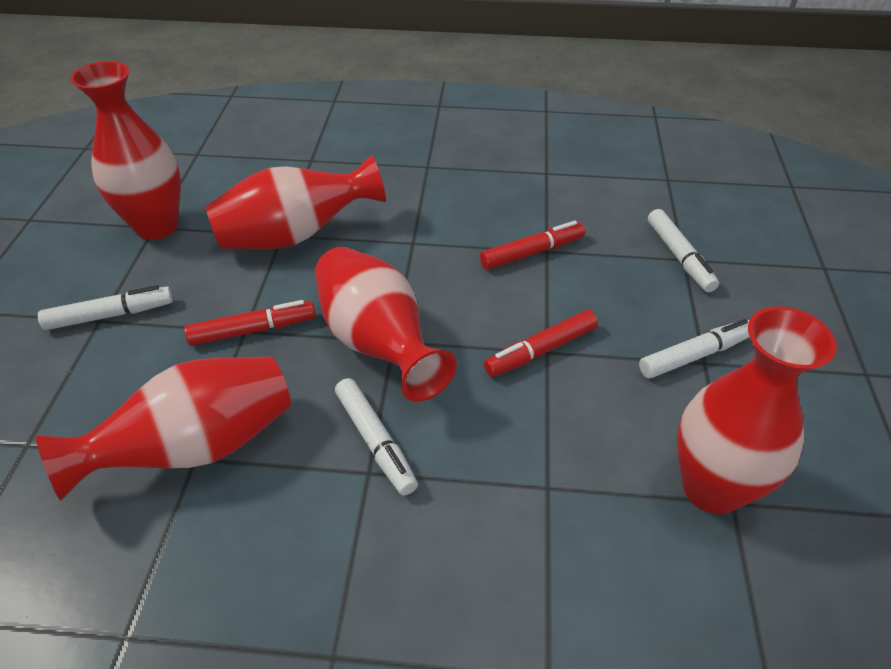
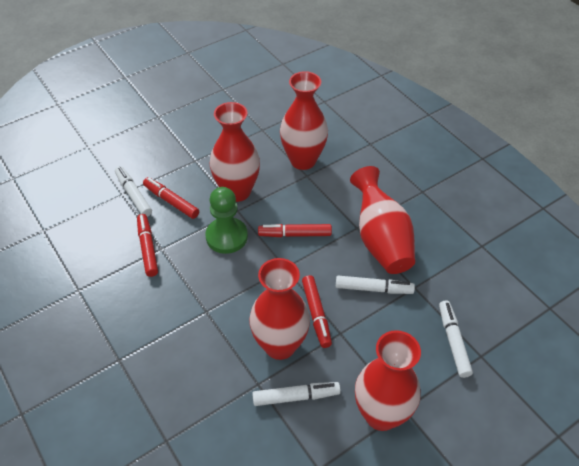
green pawn: none = 0 -> [205,187,248,254] = 1
red marker: [184,300,316,346] [480,221,585,270] [484,310,598,377] = 3 -> [137,214,158,277] [143,177,199,219] [258,224,332,237] [302,275,332,348] = 4

